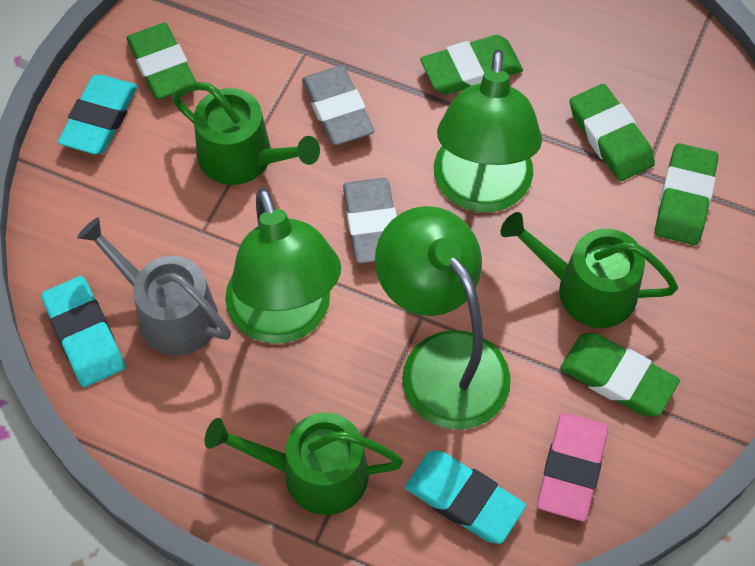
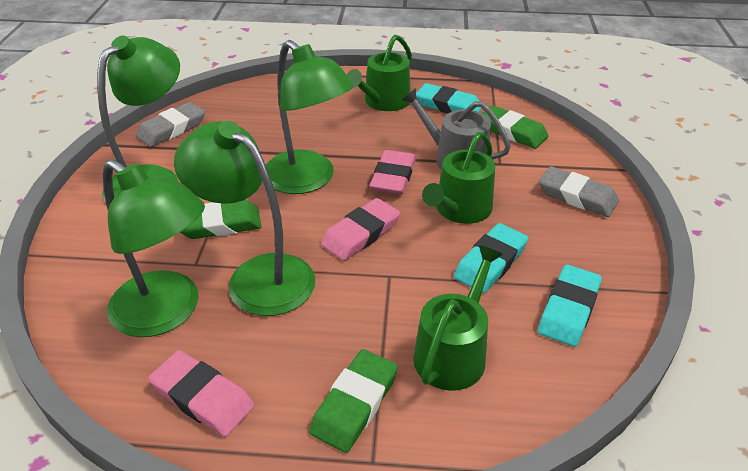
green eraser: [126,23,197,99] [420,35,523,95] [560,333,680,416] [570,84,655,181] [655,143,718,245] = 5 -> [180,200,262,239] [309,349,398,453] [482,105,549,149] = 3
green lamp: [225,188,341,344] [375,206,511,430] [434,49,542,212] = 3 -> [97,36,180,202] [103,159,205,337] [174,121,315,316] [266,40,354,194] = 4
pink eraser: [537,413,608,521] = 1 -> [148,350,255,437] [321,198,400,261] [369,150,416,195] = 3

